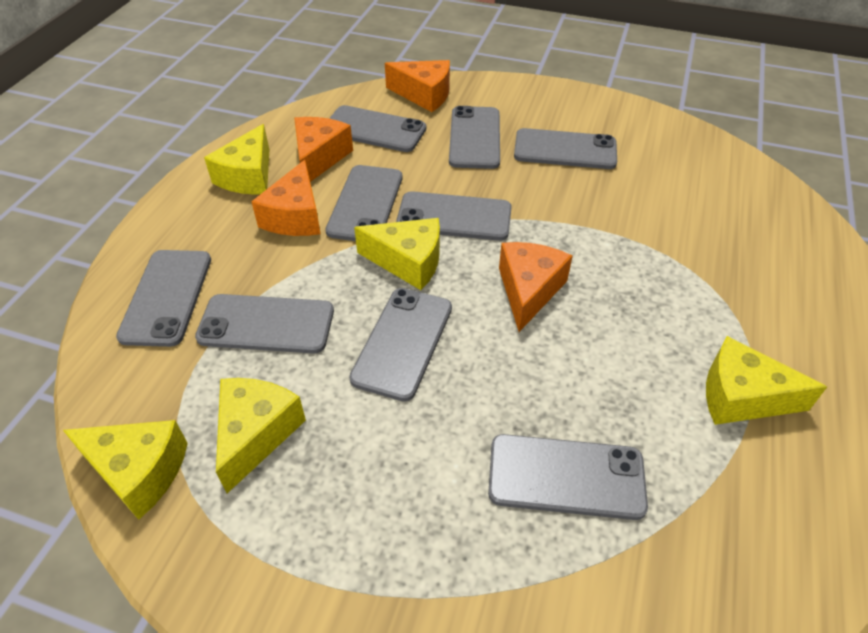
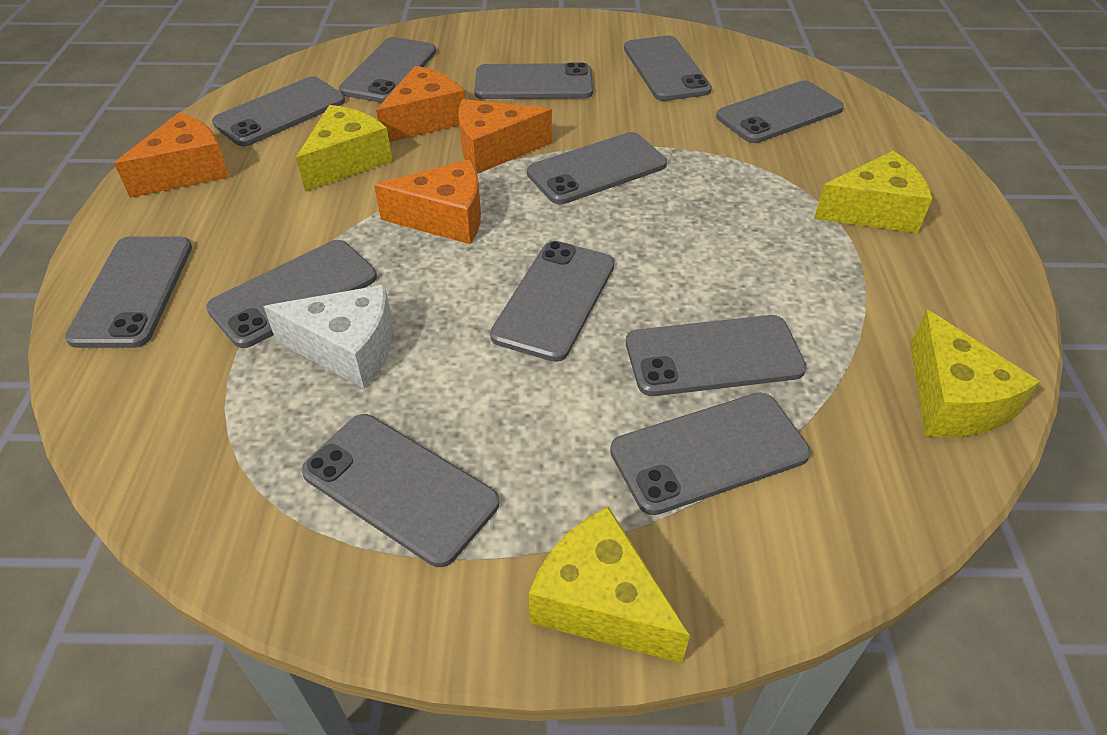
grey phone: [116,250,211,347] [195,294,334,354] [325,165,402,241] [329,105,426,152] [349,288,452,402] [396,191,512,241] [449,106,500,169] [488,434,648,520] [514,128,617,169] = 9 -> [65,236,192,348] [206,240,377,348] [212,77,345,146] [301,414,499,567] [339,37,436,103] [474,62,593,99] [490,241,615,362] [527,132,667,204] [610,393,810,515] [624,36,712,101] [626,315,806,396] [716,80,844,143] = 12
white cheese: none = 0 -> [263,285,393,389] = 1
yellow cheese: [63,420,188,520] [204,124,269,195] [216,378,306,493] [354,218,440,290] [706,336,827,425] = 5 -> [296,105,393,192] [529,506,690,663] [814,151,932,233] [910,310,1040,437] = 4

